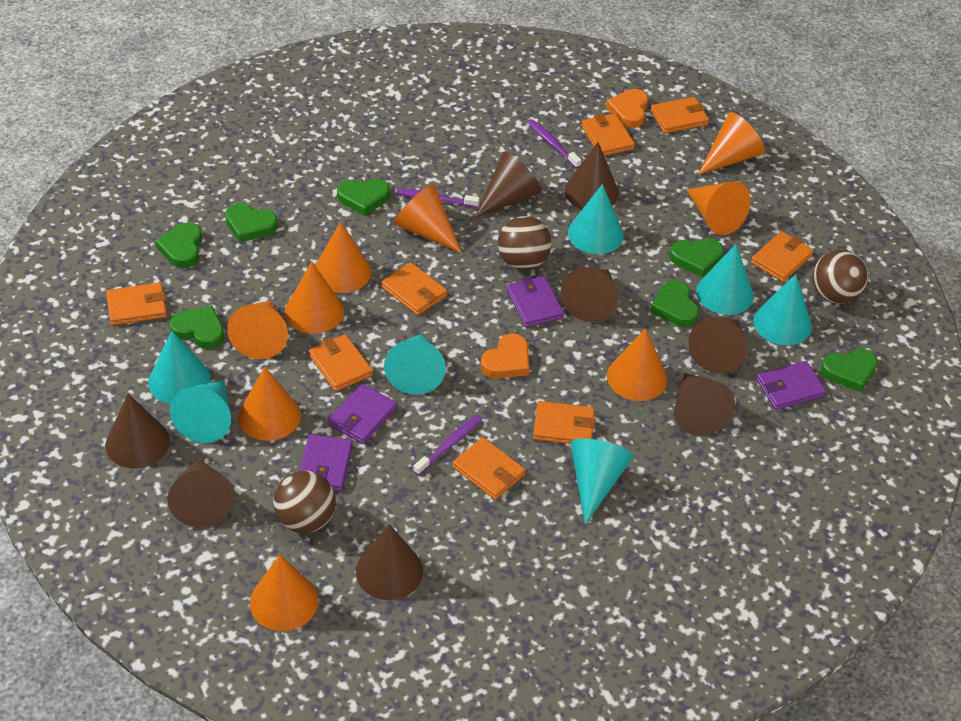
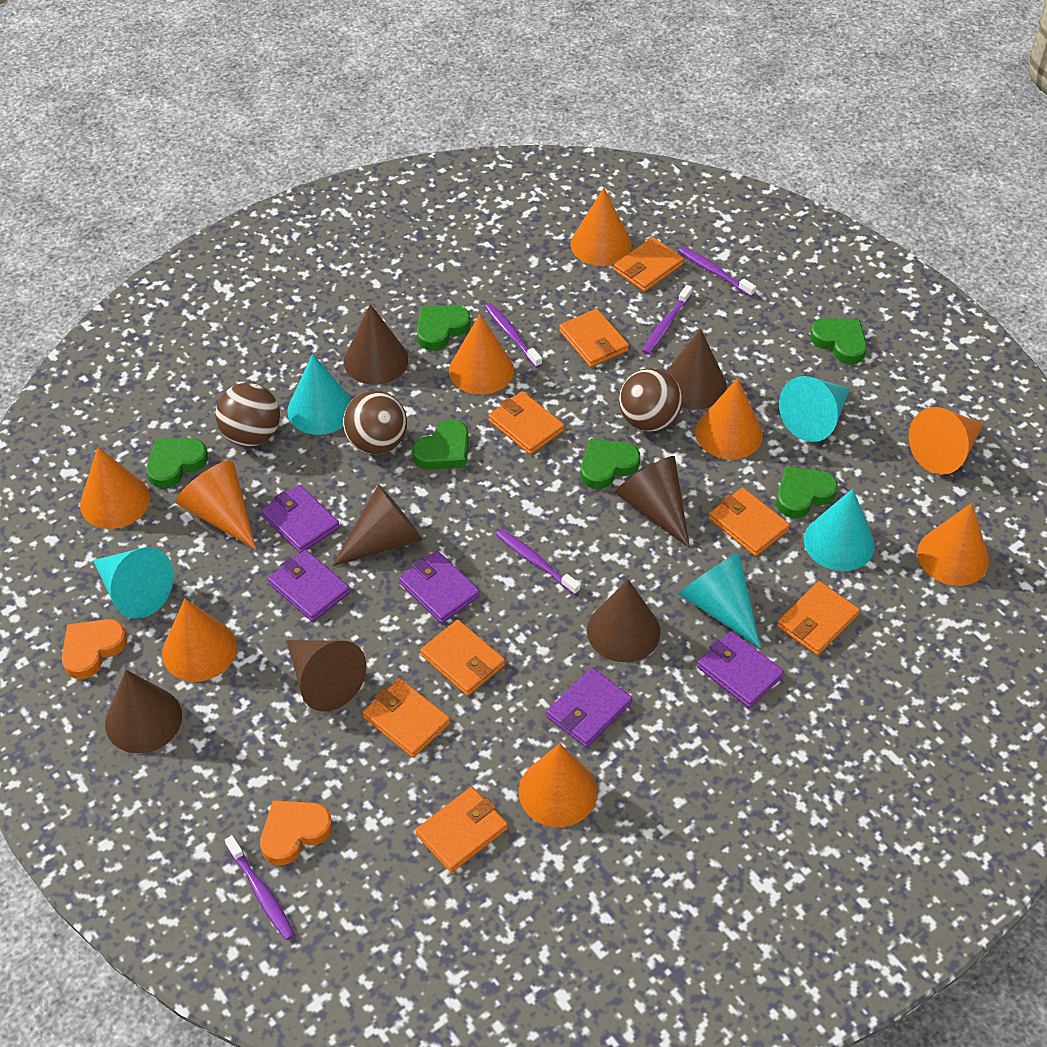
brown cone: [105,394,170,468] [167,458,235,527] [356,524,423,600] [475,152,542,218] [561,267,618,323] [565,142,619,209] [674,373,735,435] [688,317,747,374] = 8 -> [105,670,182,753] [287,640,366,711] [332,484,423,566] [344,304,409,385] [587,579,661,662] [615,456,690,548] [666,329,727,410] = 7
green heart: [155,222,202,268] [170,306,224,349] [225,203,278,243] [337,179,390,216] [650,280,699,327] [670,238,724,277] [821,348,878,392] = 7 -> [147,438,208,488] [412,419,469,470] [417,305,471,351] [581,438,640,489] [776,466,838,518] [810,318,867,364] = 6
purple toothbrush: [396,188,480,208] [413,415,482,475] [528,119,581,168] = 3 -> [225,835,295,940] [485,303,542,368] [496,529,581,595] [642,285,692,355] [678,246,756,297] = 5
purple wallet: [299,434,353,491] [328,384,397,444] [506,276,564,327] [756,361,826,410] = 4 -> [261,485,340,553] [268,550,350,622] [399,551,480,624] [546,668,632,747] [697,631,784,708] = 5
turquoise cone: [149,331,211,404] [170,380,231,443] [384,334,446,395] [568,184,624,254] [571,439,633,525] [696,244,754,315] [753,274,812,345] = 7 -> [93,547,174,619] [287,354,352,435] [679,553,761,648] [779,376,850,442] [804,489,875,571] = 5

